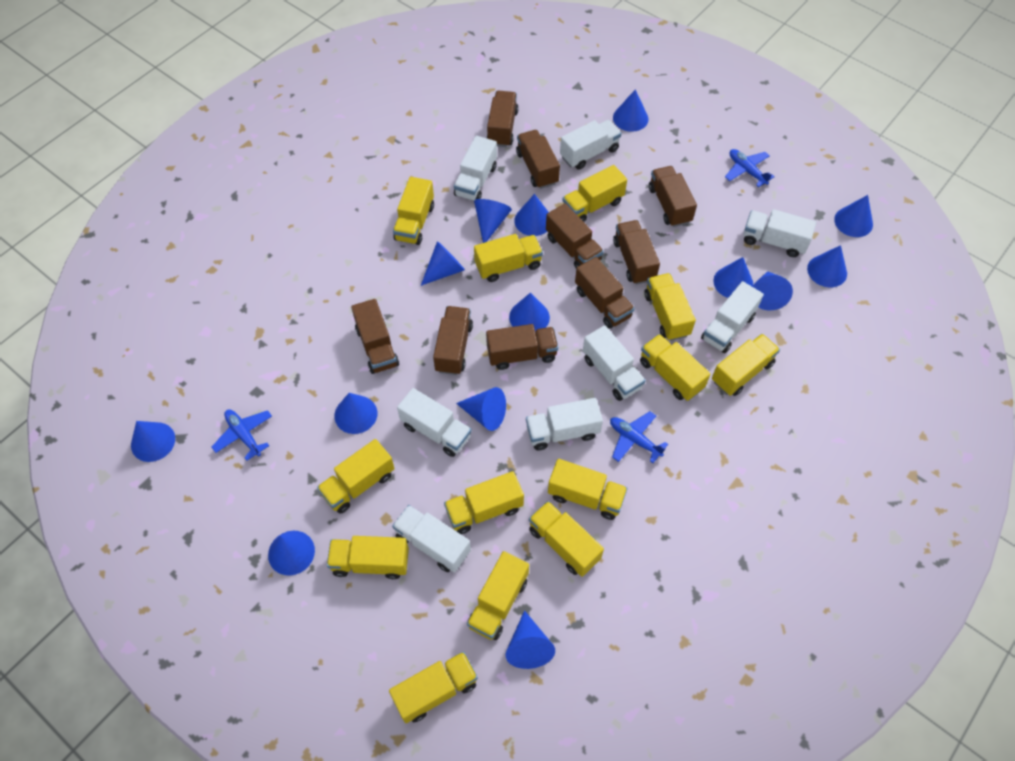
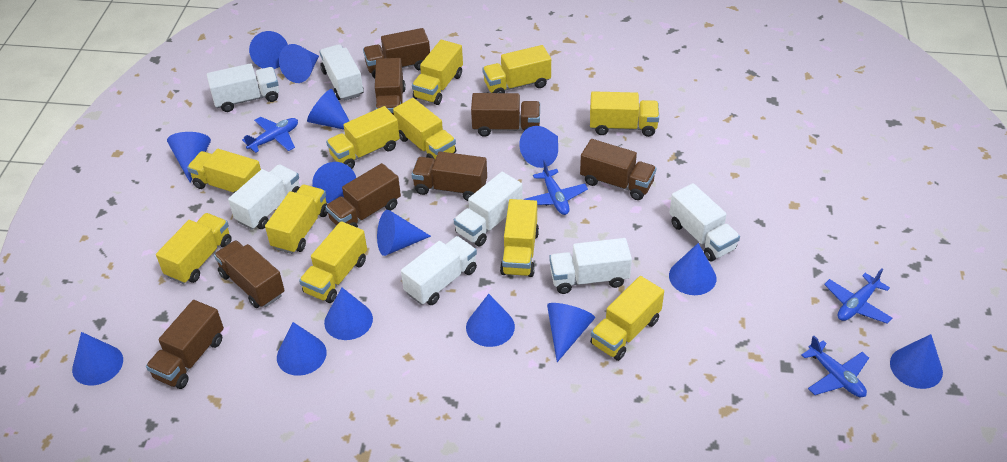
blue plane: [212,409,272,461] [610,411,668,463] [725,149,775,187] = 3 -> [242,117,298,153] [523,160,588,215] [801,335,869,397] [824,268,892,324] = 4
brown truck: [351,299,399,374] [433,306,473,375] [486,324,558,370] [487,91,519,147] [516,130,560,189] [546,203,604,268] [575,257,635,329] [613,220,660,285] [649,166,697,227] = 9 -> [146,300,224,389] [214,240,285,308] [325,163,401,228] [363,28,430,78] [375,58,406,115] [411,151,487,201] [471,93,540,137] [580,139,656,200] = 8
white truck: [392,505,471,573] [397,388,472,457] [454,136,497,201] [526,398,603,451] [560,120,622,170] [583,325,646,401] [701,281,764,353] [743,209,816,257] = 8 -> [207,63,279,112] [228,164,300,230] [319,44,364,101] [401,236,477,305] [454,172,523,247] [549,238,632,294] [669,183,740,261] = 7
yellow truck: [317,439,395,514] [327,536,409,579] [389,651,478,723] [393,177,434,245] [444,471,524,534] [467,551,529,640] [474,234,543,282] [529,501,604,577] [548,459,628,520] [562,165,627,222] [640,334,710,401] [644,273,696,341] [712,334,780,396] = 13 -> [156,213,232,284] [187,149,261,194] [265,185,328,254] [299,221,367,303] [326,106,400,169] [393,98,456,159] [412,40,463,105] [482,45,551,93] [500,199,539,277] [590,91,659,137] [590,276,664,361] = 11

